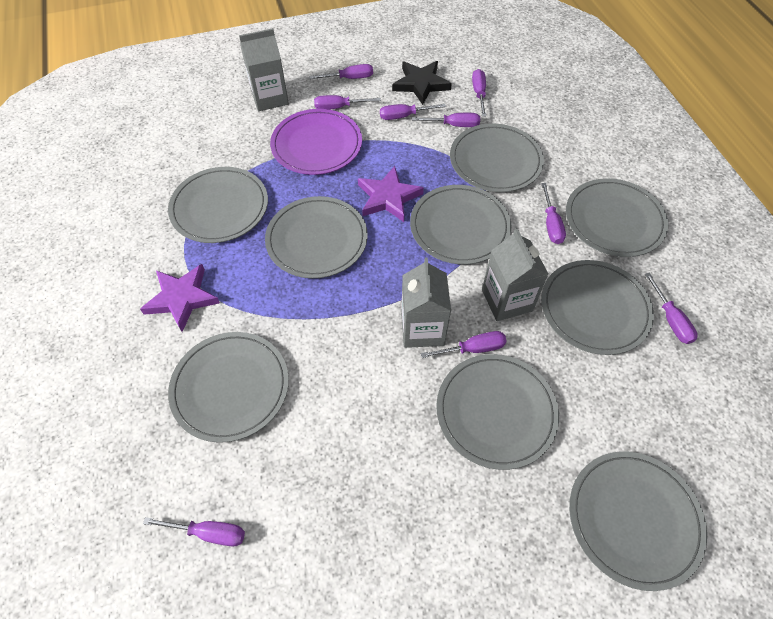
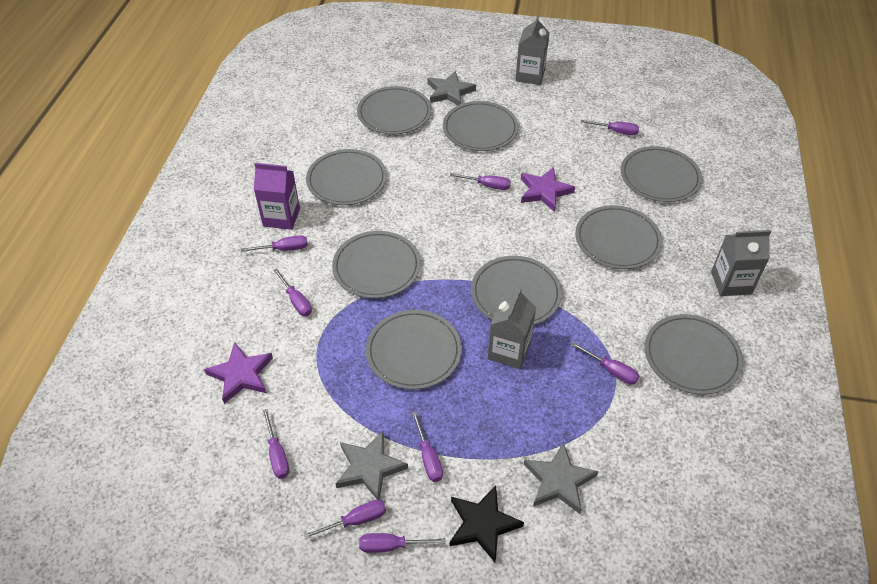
grey star: none = 0 -> [336,431,408,500] [427,71,476,106] [524,442,598,514] = 3
purple carton: none = 0 -> [254,163,300,230] = 1
purple plate: [270,109,362,175] = 1 -> none = 0

